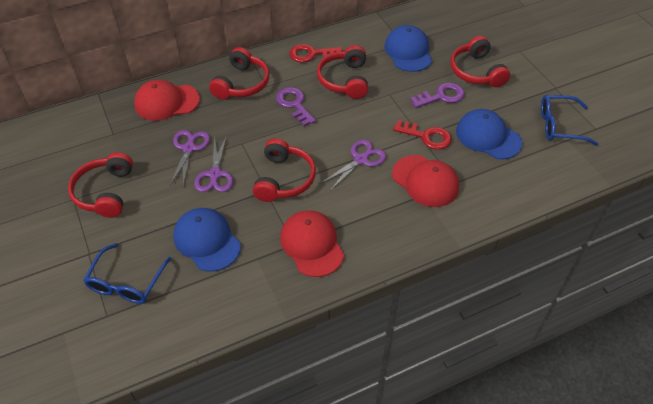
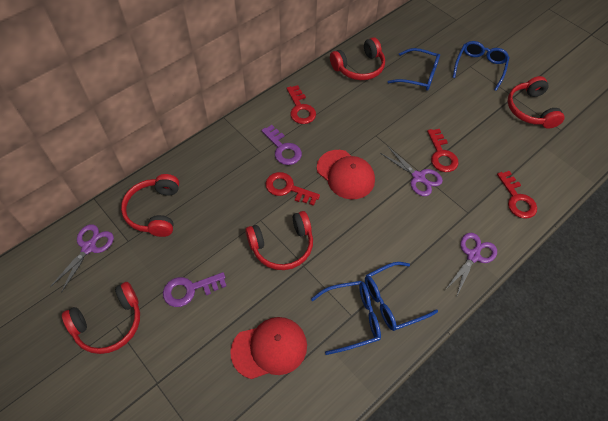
blue cap: [173,208,241,271] [384,25,432,72] [456,109,522,159] = 3 -> none = 0
blue glasses: [83,243,172,304] [541,95,598,146] = 2 -> [311,281,381,355] [365,262,438,331] [388,48,440,91] [452,41,510,91] = 4
red cap: [134,80,200,121] [280,210,344,277] [392,155,459,207] = 3 -> [230,317,307,379] [317,150,375,200] = 2
red key: [289,44,342,62] [393,120,452,150] = 2 -> [265,172,320,206] [287,85,316,124] [427,129,459,172] [497,171,537,219] = 4

